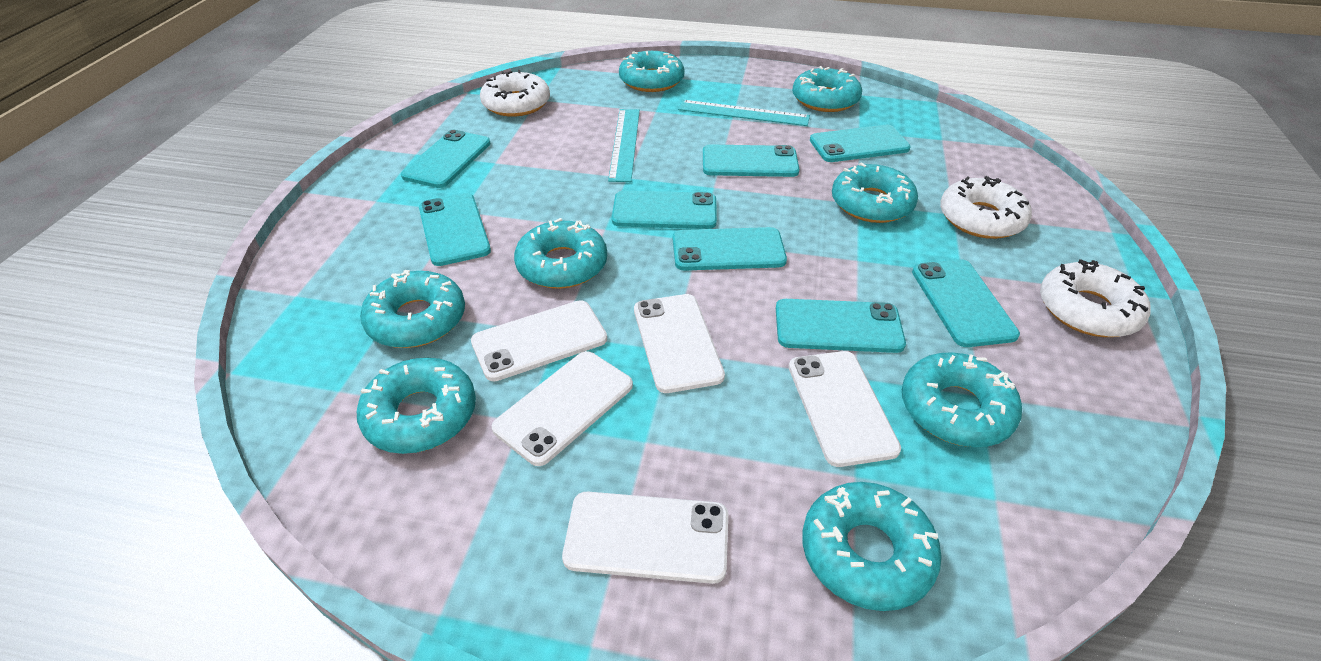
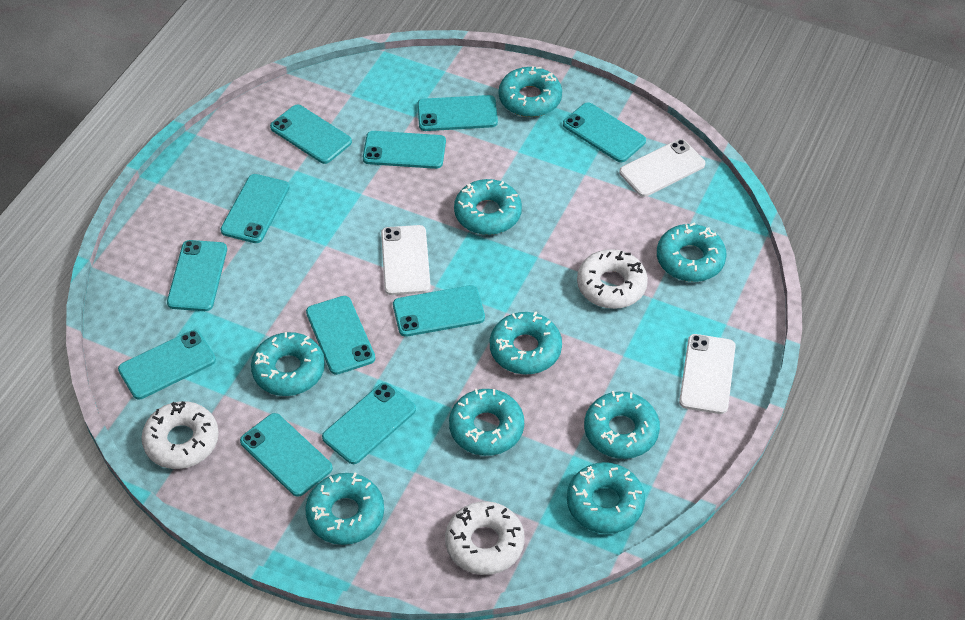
turquoise donut: [357,358,476,454] [360,270,465,348] [514,218,607,289] [619,51,685,92] [792,66,862,112] [802,482,942,611] [832,162,918,223] [902,352,1022,447] = 8 -> [251,332,325,396] [306,473,384,545] [449,389,524,456] [454,179,522,235] [490,311,562,374] [499,66,562,117] [567,462,645,534] [584,391,660,459] [657,223,727,282] = 9
turquoise phone: [401,130,491,188] [419,193,491,266] [612,191,717,229] [673,227,787,270] [703,145,799,177] [776,299,906,353] [810,125,911,162] [912,259,1020,347] = 8 -> [118,330,216,399] [167,240,227,311] [221,174,290,243] [240,413,333,497] [270,105,352,164] [306,296,375,375] [322,382,416,464] [363,131,446,169] [393,285,485,337] [417,95,498,131] [563,102,646,162] = 11
turquoise ruler: [608,109,640,182] [678,100,810,126] = 2 -> none = 0
white phone: [471,300,607,382] [492,351,633,466] [562,492,728,584] [634,294,725,393] [789,351,901,467] = 5 -> [381,225,431,295] [619,139,705,197] [679,334,736,414] = 3

